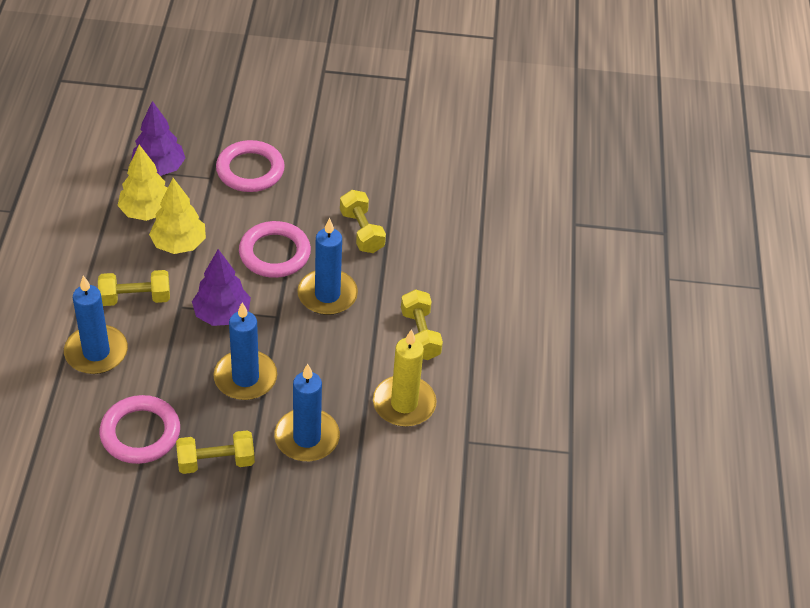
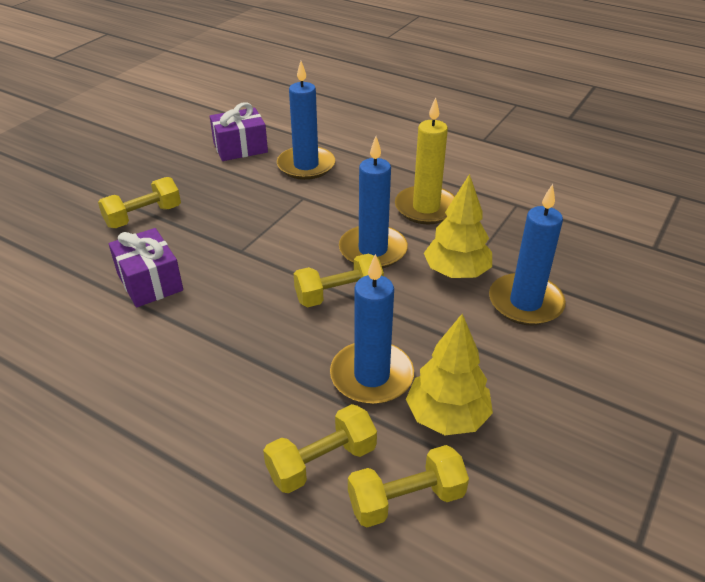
pink ring: [99,395,180,464] [216,140,285,192] [239,221,311,278] = 3 -> none = 0
purple gift: none = 0 -> [109,228,183,307] [210,102,268,161] = 2
purple tree: [131,101,185,176] [192,249,251,326] = 2 -> none = 0

